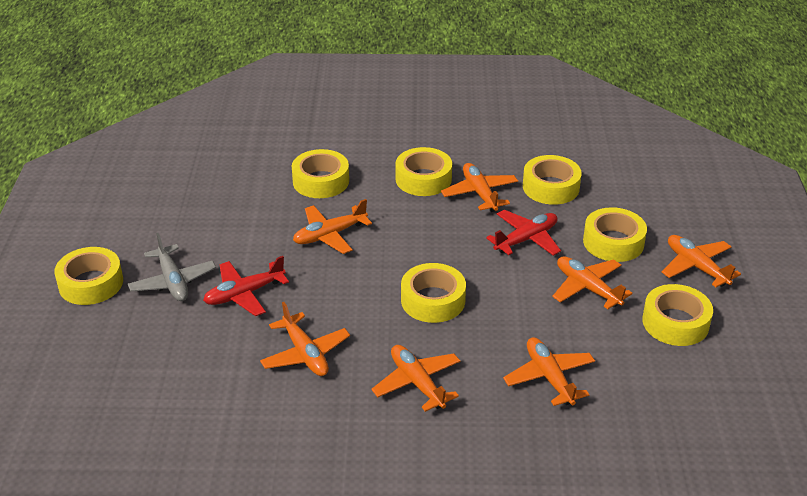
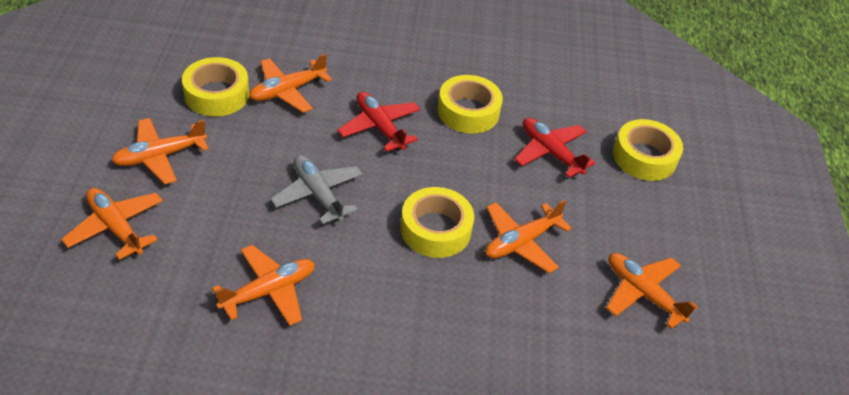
orange plane: [260,302,350,376] [293,199,372,254] [371,345,460,412] [441,163,518,212] [503,337,595,406] [552,256,632,309] [662,235,741,287] = 7 -> [61,188,163,260] [111,118,209,184] [212,245,315,326] [249,54,332,113] [485,200,571,273] [606,253,698,329] = 6
yellow tape: [54,247,123,305] [292,149,349,198] [395,147,452,196] [401,263,466,323] [523,155,582,205] [583,207,647,262] [642,284,713,346] = 7 -> [182,57,249,116] [400,187,474,258] [438,75,503,134] [613,119,683,181] = 4

